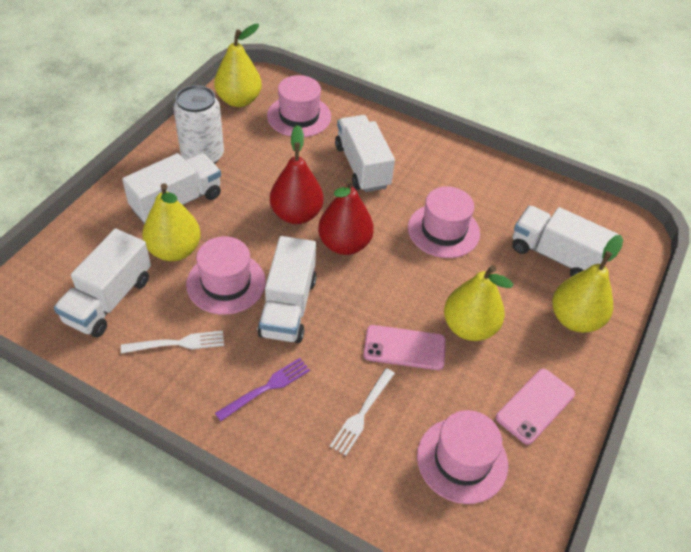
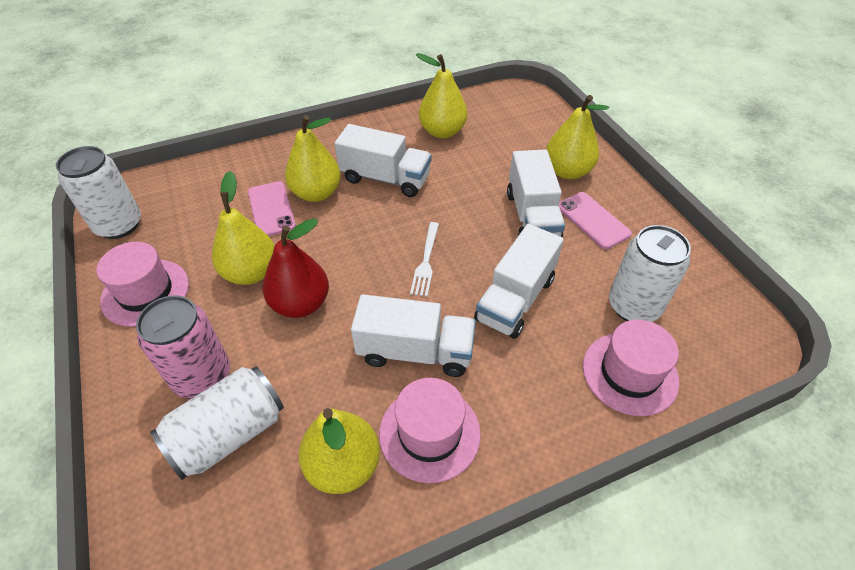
pink can: none = 0 -> [136,295,230,399] = 1
pink hat: [186,236,266,315] [267,75,331,137] [408,186,480,258] [417,410,508,504] = 4 -> [96,242,189,327] [379,378,481,483] [583,320,679,416] = 3
purple fork: [215,358,310,421] = 1 -> none = 0
red pear: [270,125,323,224] [318,178,374,255] = 2 -> [263,218,329,318] = 1
white can: [173,85,224,164] = 1 -> [56,146,141,239] [150,366,284,480] [609,225,691,322] = 3
white fork: [121,331,224,353] [330,368,395,456] = 2 -> [410,222,439,297] = 1
white truck: [54,228,151,337] [122,153,221,224] [257,236,317,343] [335,115,395,192] [512,206,619,277] = 5 -> [334,124,432,197] [351,294,476,377] [474,224,564,339] [507,149,565,238] = 4
yellow pear: [142,183,201,261] [214,24,262,107] [444,265,513,341] [552,235,623,333] = 4 -> [212,171,275,285] [285,115,341,202] [299,408,380,494] [416,53,467,138] [546,95,609,179] = 5

